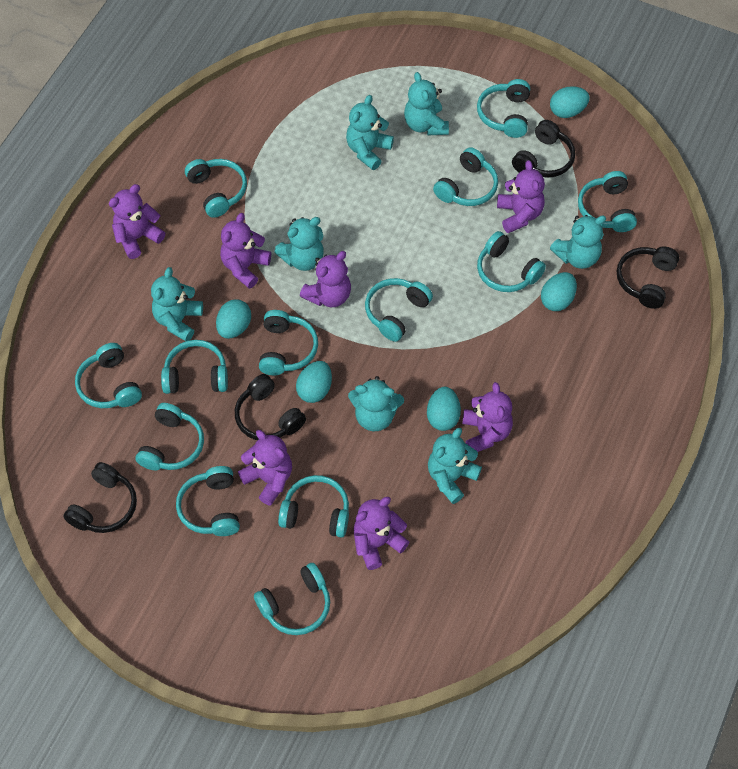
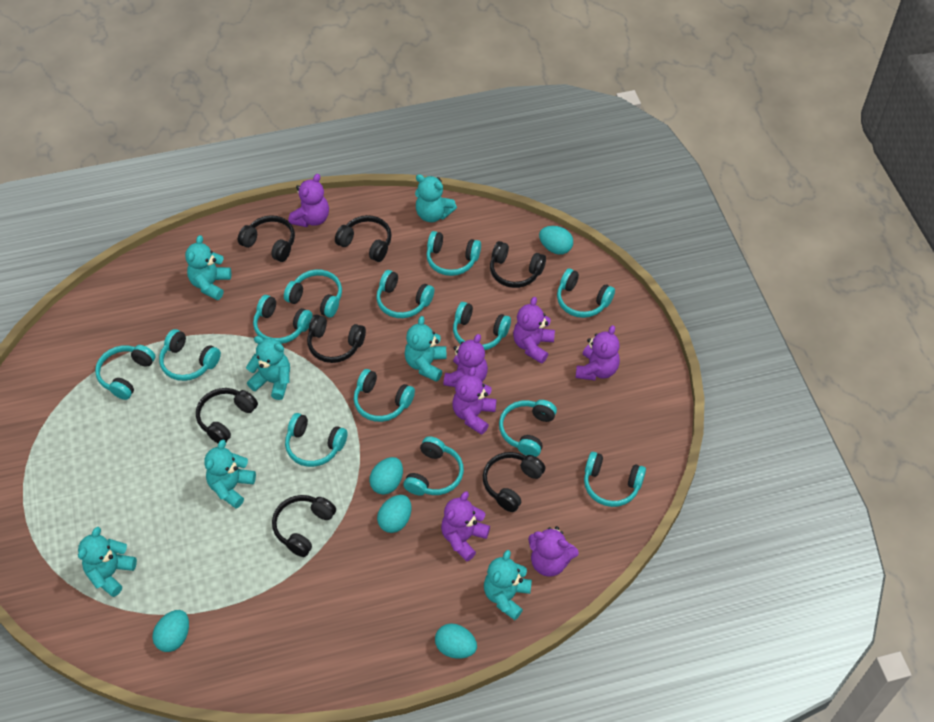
black headphones: [63,462,137,533] [235,374,306,440] [512,120,575,178] [617,246,679,309] = 4 -> [196,388,258,443] [238,215,295,262] [272,495,336,557] [307,315,366,363] [335,215,392,262] [483,452,545,512] [490,241,546,288] = 7

